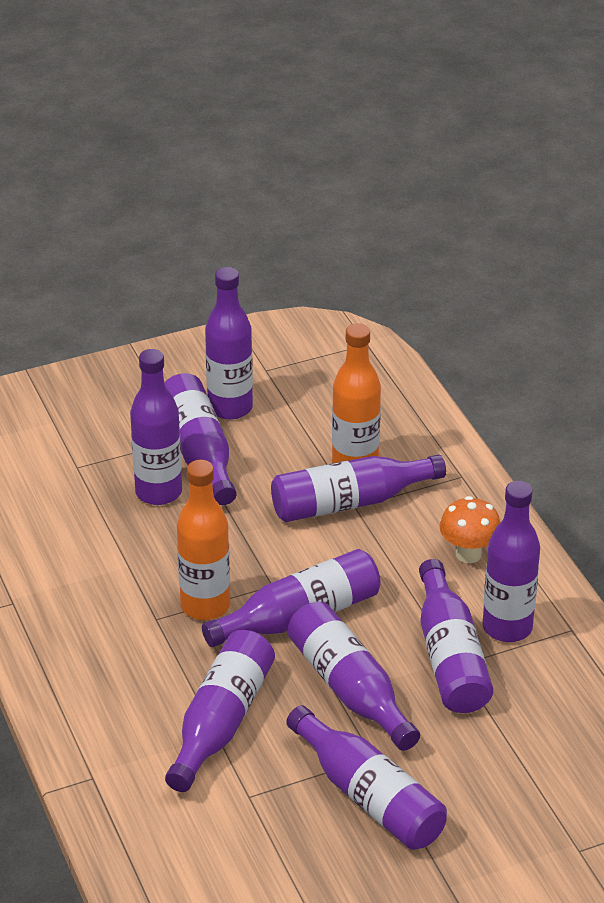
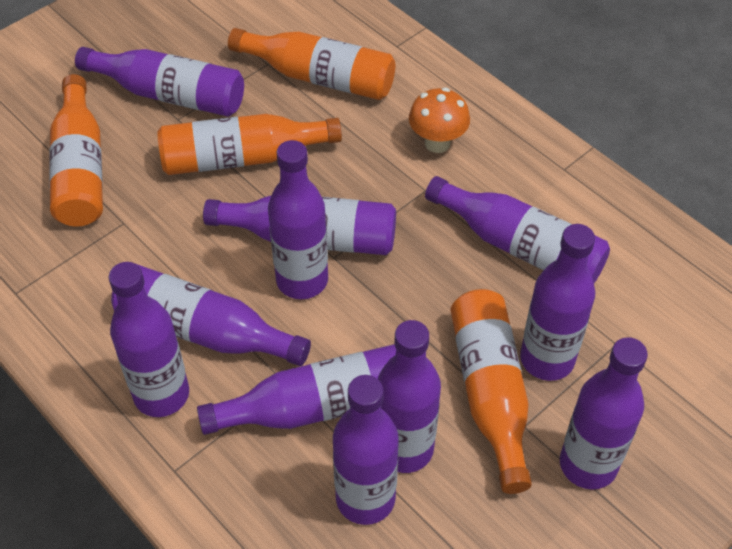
orange bottle: [177,460,230,620] [332,323,381,463] = 2 -> [49,74,103,226] [157,114,342,175] [228,28,395,100] [450,289,532,494] = 4
purple bottle: [130,349,182,505] [164,373,237,505] [165,630,275,792] [202,549,381,647] [205,267,253,420] [271,454,446,522] [286,705,447,850] [287,602,420,751] [419,559,493,713] [483,481,540,642] = 10 -> [75,47,244,117] [109,262,189,417] [111,264,311,366] [197,344,396,435] [203,196,396,255] [268,140,328,299] [333,375,399,525] [378,320,441,473] [425,176,610,283] [520,224,595,381] [560,337,648,490] = 11

